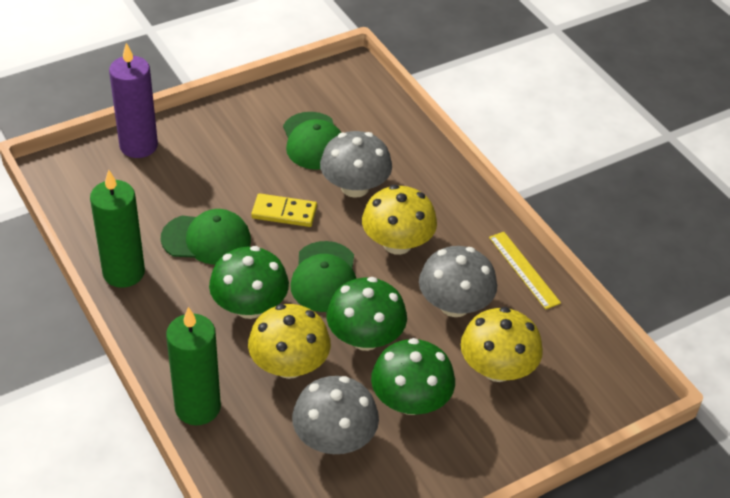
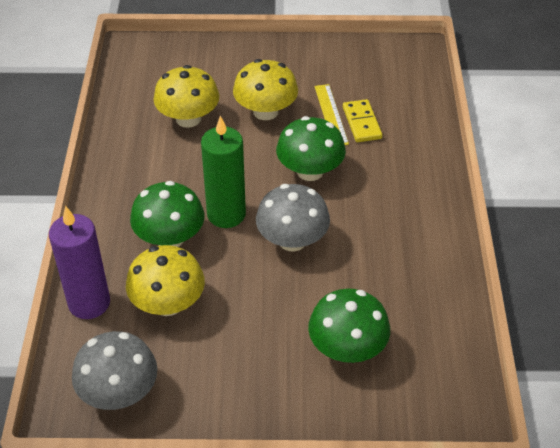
green candle: [90,170,145,288] [166,307,221,425] = 2 -> [201,116,246,228] = 1
green cap: [161,209,251,265] [283,112,341,170] [290,241,356,312] = 3 -> none = 0
grey mushroom: [292,376,379,454] [320,131,392,198] [419,246,497,317] = 3 -> [72,331,157,410] [256,184,330,252] = 2

